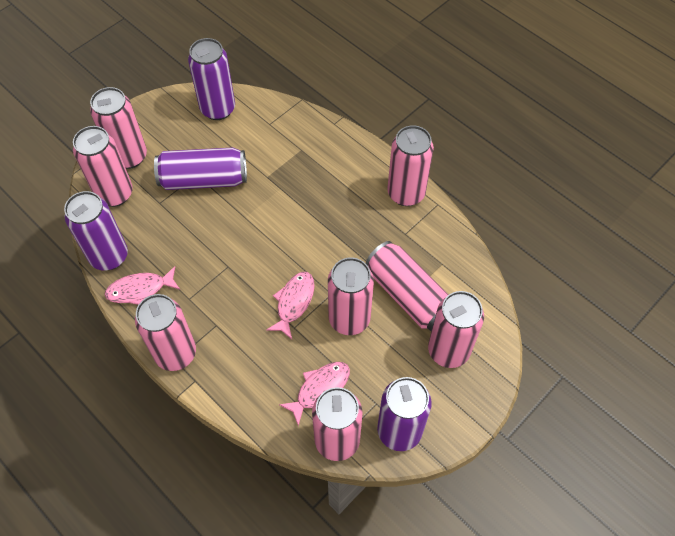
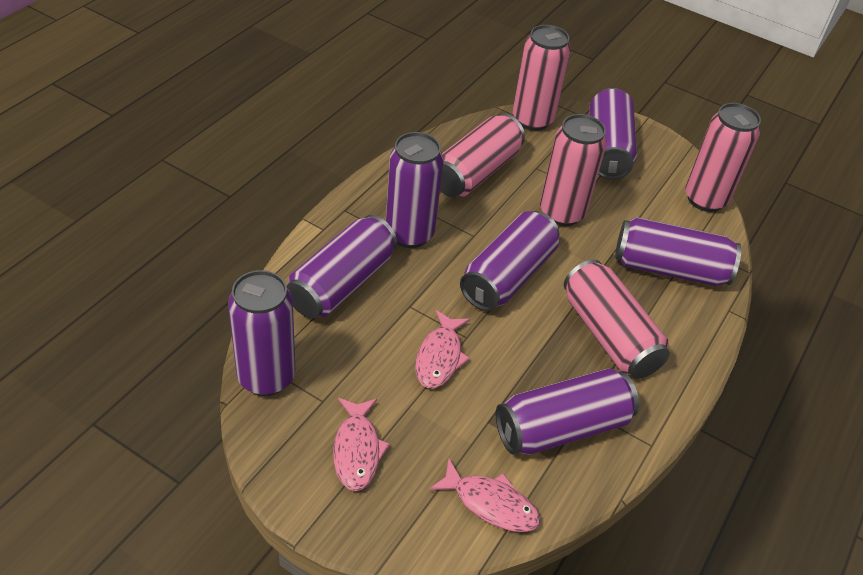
pink can: [73,126,133,207] [90,87,147,169] [135,294,196,371] [312,387,363,461] [328,257,374,335] [366,241,448,331] [387,125,434,206] [428,291,484,368] = 8 -> [440,113,525,197] [513,25,571,131] [540,114,607,226] [564,259,670,379] [685,103,761,212] = 5
purple can: [64,191,128,270] [154,147,247,190] [188,38,235,120] [377,377,432,451] = 4 -> [228,270,296,396] [287,215,397,319] [386,132,443,248] [460,211,559,311] [496,368,639,455] [590,88,637,180] [615,217,741,286] = 7

